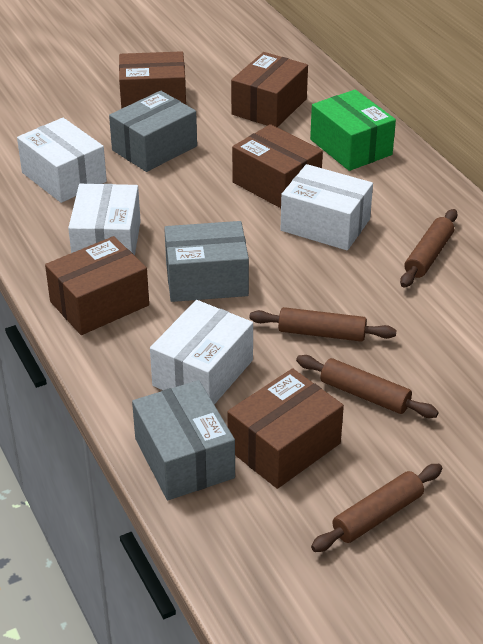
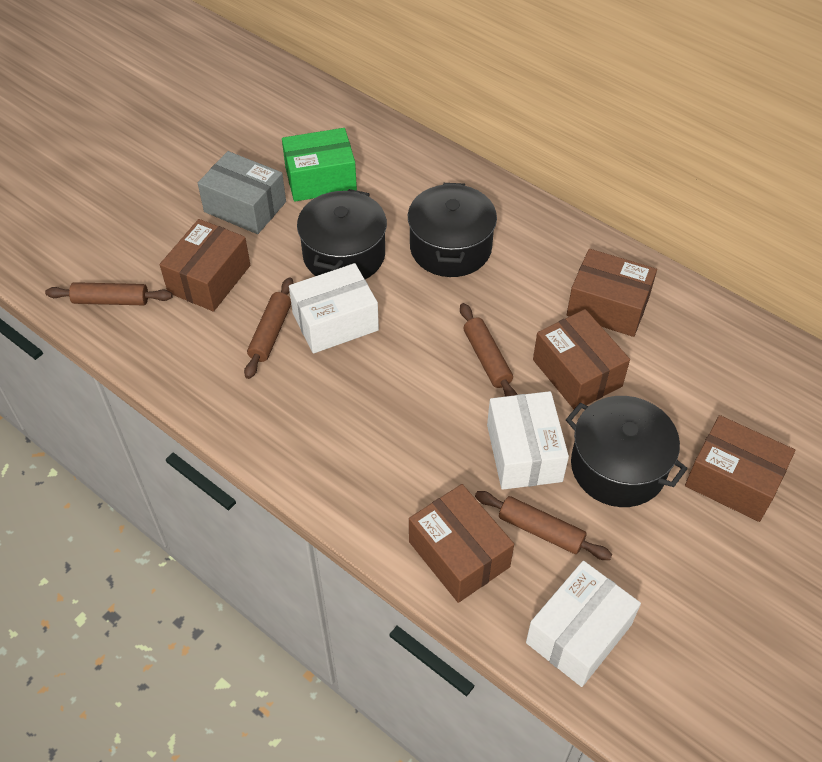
black pot: none = 0 -> [297,189,387,279] [408,183,497,277] [566,396,688,507] = 3
grey box: [109,91,197,172] [132,380,235,500] [164,221,249,302] = 3 -> [198,151,286,234] = 1
white box: [17,118,107,203] [68,184,141,256] [150,300,253,405] [281,164,373,250] = 4 -> [289,263,379,354] [487,391,569,490] [526,561,641,687] = 3

